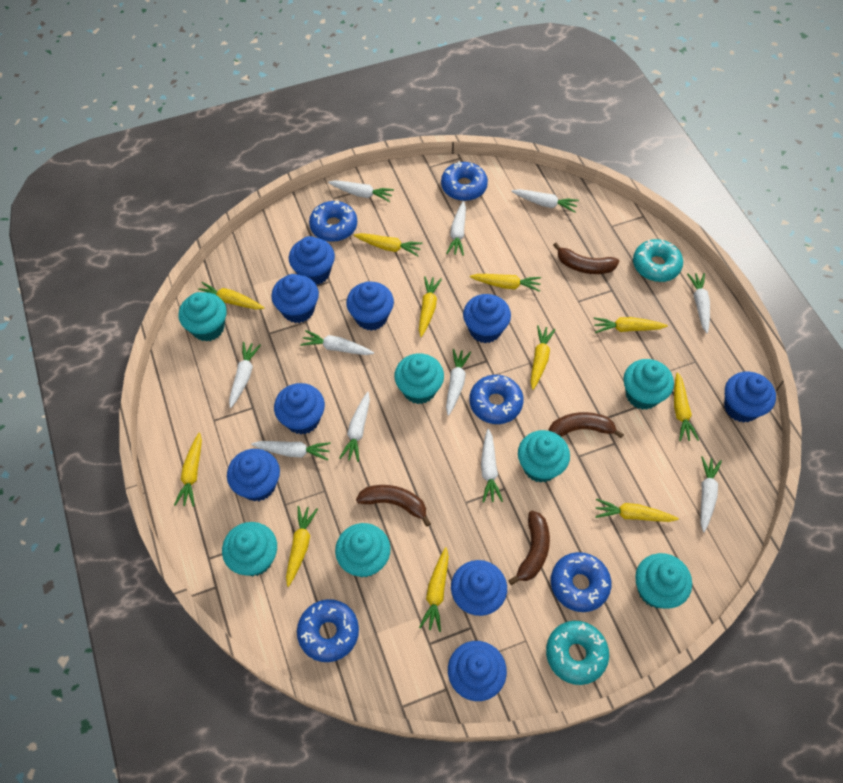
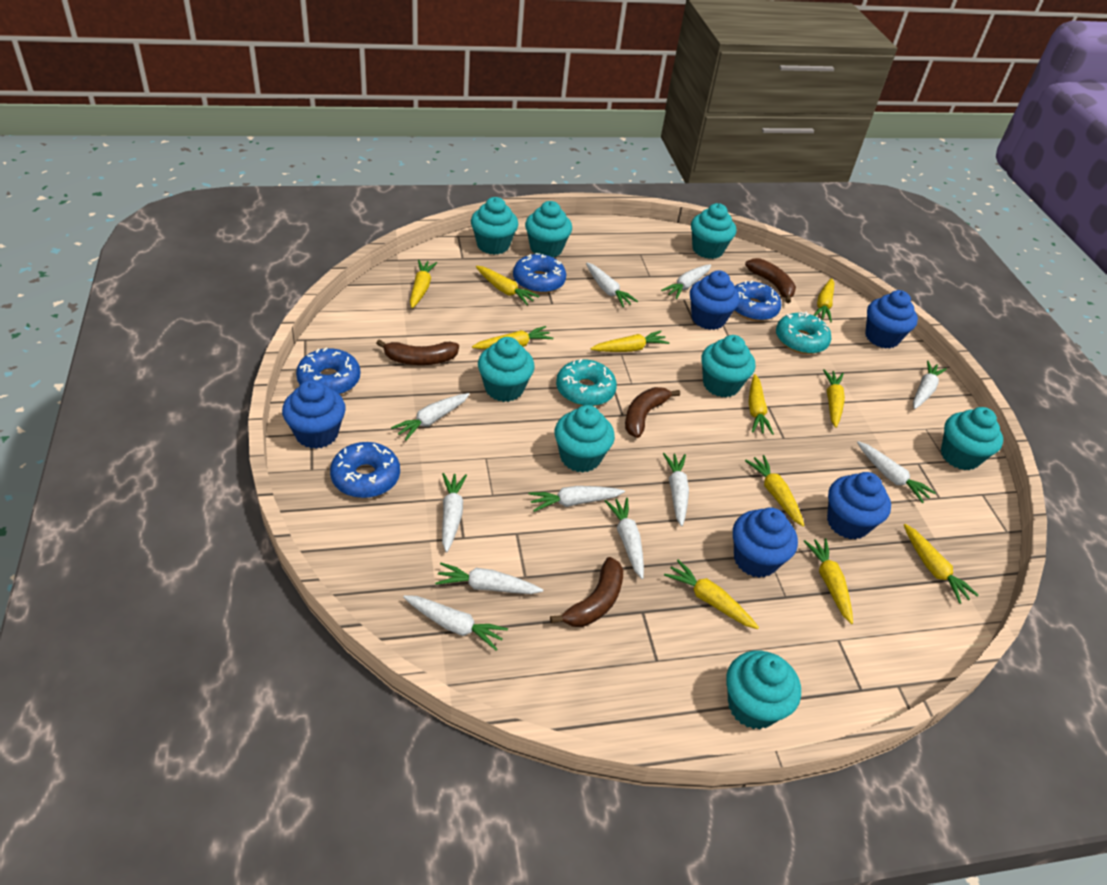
blue cupcake: [227,449,280,501] [271,274,319,323] [274,383,325,434] [289,236,335,285] [346,281,394,331] [448,641,507,701] [451,560,507,616] [463,294,511,343] [724,371,776,423] = 9 -> [282,380,346,449] [690,270,740,330] [733,507,798,578] [827,472,891,540] [865,290,918,348] = 5
blue donut: [297,599,359,662] [309,200,357,242] [441,161,488,201] [470,375,524,424] [551,552,611,612] = 5 -> [296,348,360,394] [330,442,400,498] [513,253,566,293] [734,281,782,321] = 4
turquoise cupcake: [179,292,227,342] [222,522,277,576] [335,523,390,577] [394,353,444,404] [518,430,570,483] [623,359,674,410] [635,553,692,609] = 7 -> [471,197,518,255] [478,337,535,402] [525,201,572,258] [555,405,615,473] [691,203,736,259] [701,335,755,398] [726,651,801,729] [941,407,1003,470] = 8

